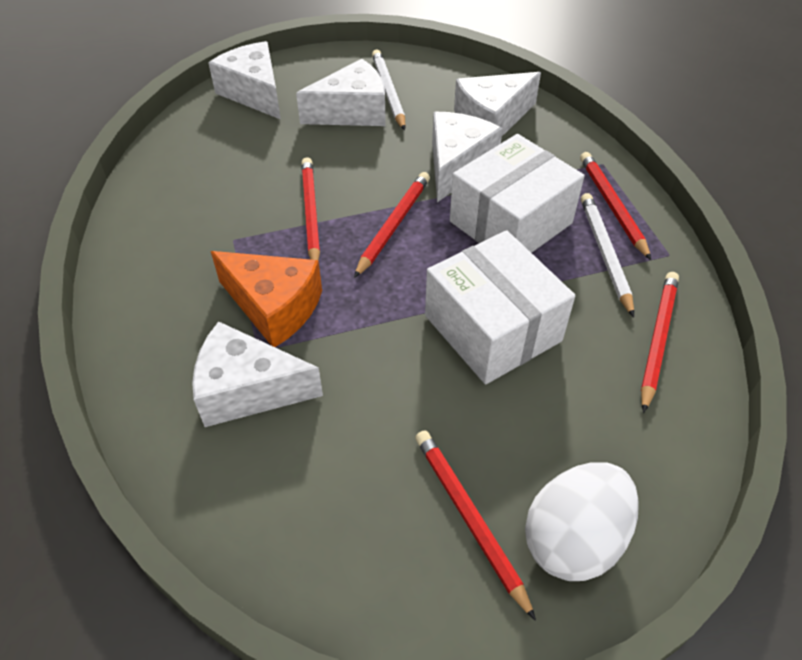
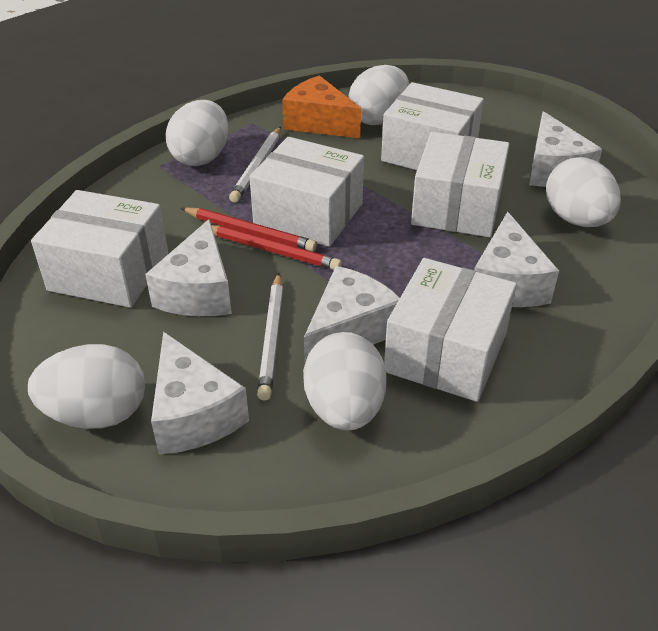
red pencil: [301,157,320,261] [354,172,430,278] [415,430,536,621] [580,152,651,260] [641,272,679,413] = 5 -> [181,207,317,252] [200,225,342,270] = 2
white box: [425,230,575,384] [450,134,584,253] = 2 -> [31,190,168,308] [250,137,364,247] [381,82,484,170] [384,258,517,402] [411,132,509,237] = 5
white egg: [525,462,639,581] = 1 -> [28,344,145,429] [166,100,228,166] [303,332,387,430] [348,65,409,125] [546,157,621,227] = 5

